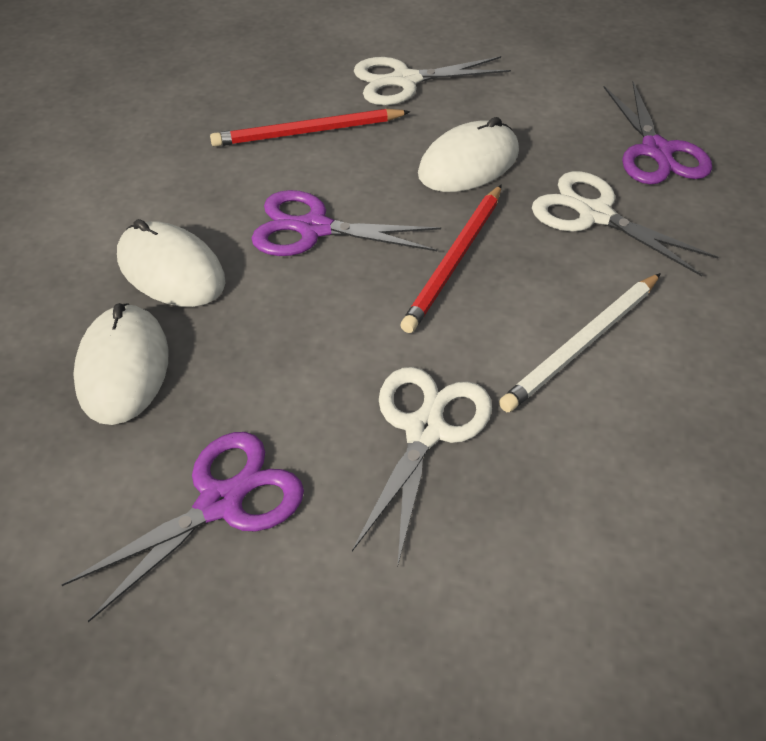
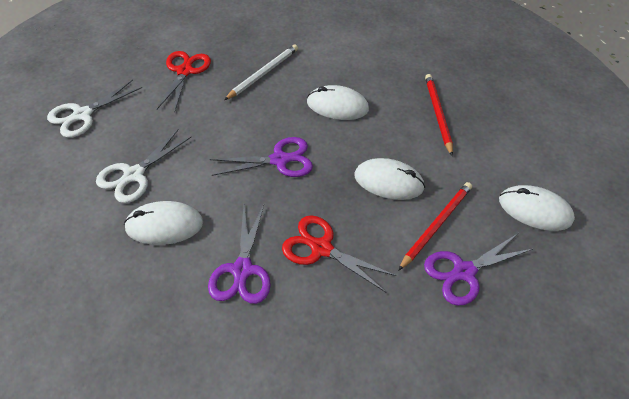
red scissors: none = 0 -> [157,51,211,113] [282,215,397,293] = 2
white mouse: [73,303,169,425] [117,219,226,307] [418,117,519,192] = 3 -> [124,201,203,245] [307,85,369,120] [354,158,425,200] [499,185,575,231] = 4
white scissors: [352,367,492,564] [353,56,511,105] [532,171,718,276] = 3 -> [47,80,142,138] [96,129,191,203] = 2

